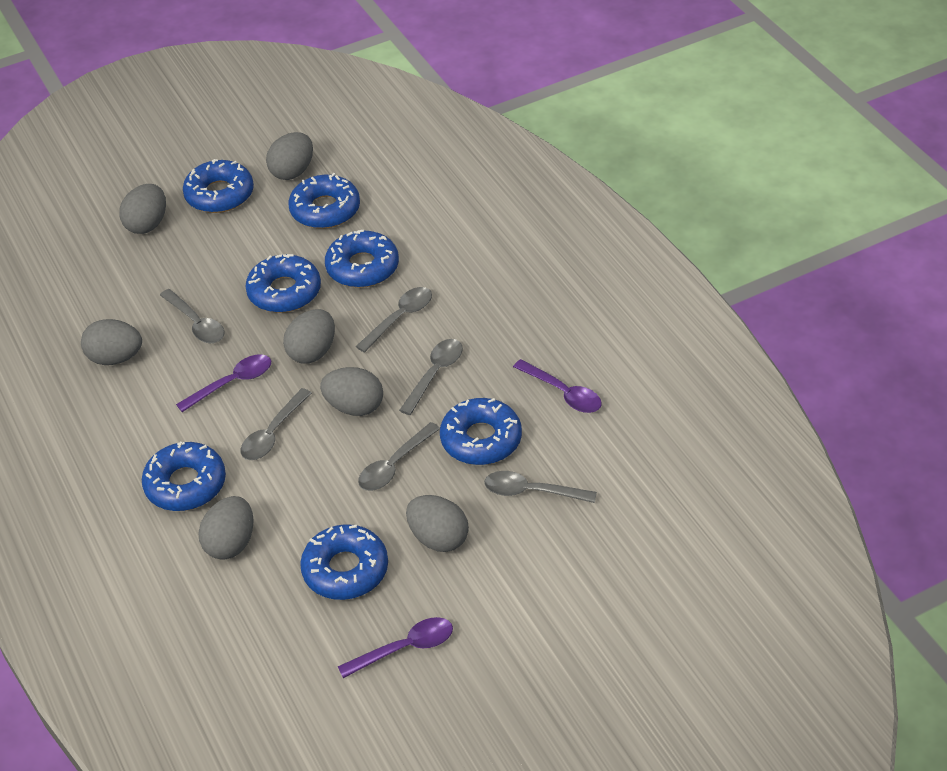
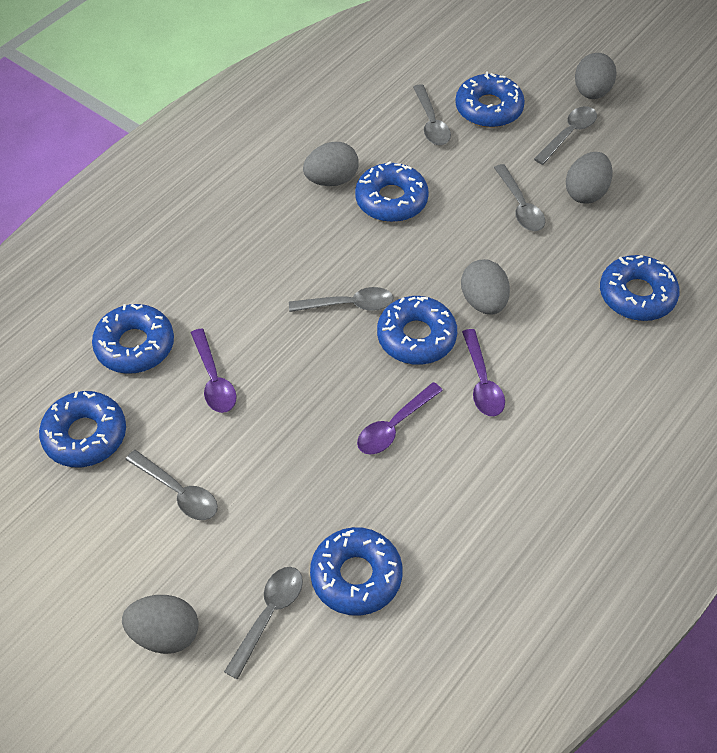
grey egg: [81,319,142,365] [119,184,166,234] [199,496,254,560] [266,132,313,180] [283,309,335,364] [320,367,383,416] [406,495,469,552] = 7 -> [122,595,199,654] [303,142,359,186] [461,259,510,315] [566,152,613,204] [575,53,617,99] = 5

